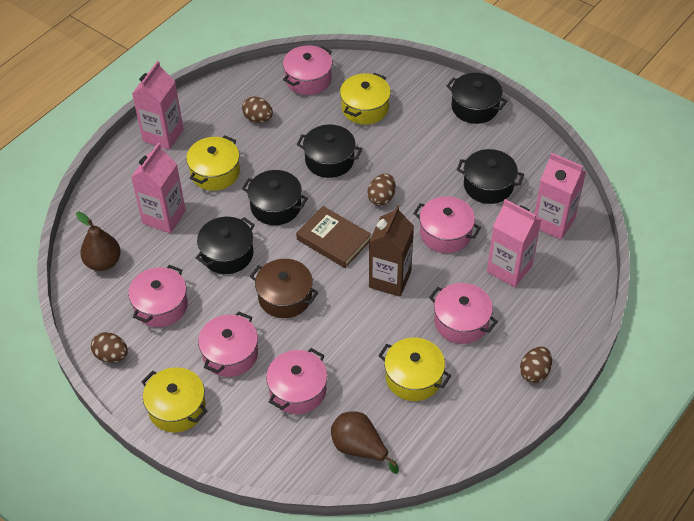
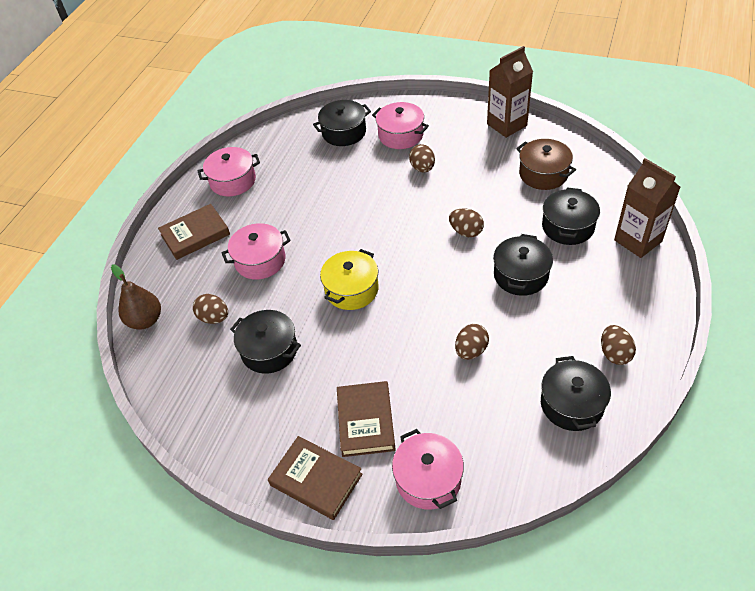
brown book: [296,206,371,268] = 1 -> [158,204,230,260] [268,436,363,520] [337,381,396,457] = 3
brown carton: [369,205,414,297] = 1 -> [487,46,533,138] [614,158,680,258] = 2
brown egg: [91,332,128,363] [242,96,273,123] [367,173,396,206] [520,346,552,383] = 4 -> [193,294,228,324] [409,144,435,173] [449,208,484,237] [455,324,489,360] [601,325,636,365] = 5
brown pear: [76,212,121,271] [331,411,399,474] = 2 -> [111,265,161,330] = 1
pink carton: [131,143,186,233] [132,61,184,150] [487,199,541,287] [534,153,586,240] = 4 -> none = 0
pink pot: [128,265,188,327] [198,311,258,377] [266,348,327,414] [283,45,332,95] [413,196,481,253] [429,283,498,344] = 6 -> [197,147,260,196] [222,223,291,280] [372,102,429,149] [392,429,464,510] = 4
yellow pot: [141,367,208,432] [186,135,240,191] [340,73,391,125] [378,338,451,401] = 4 -> [320,249,379,310] = 1

